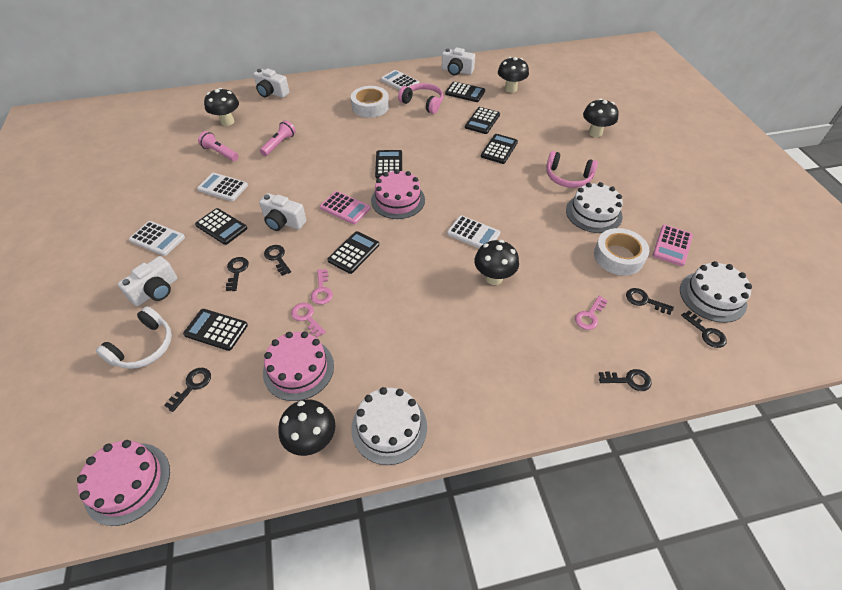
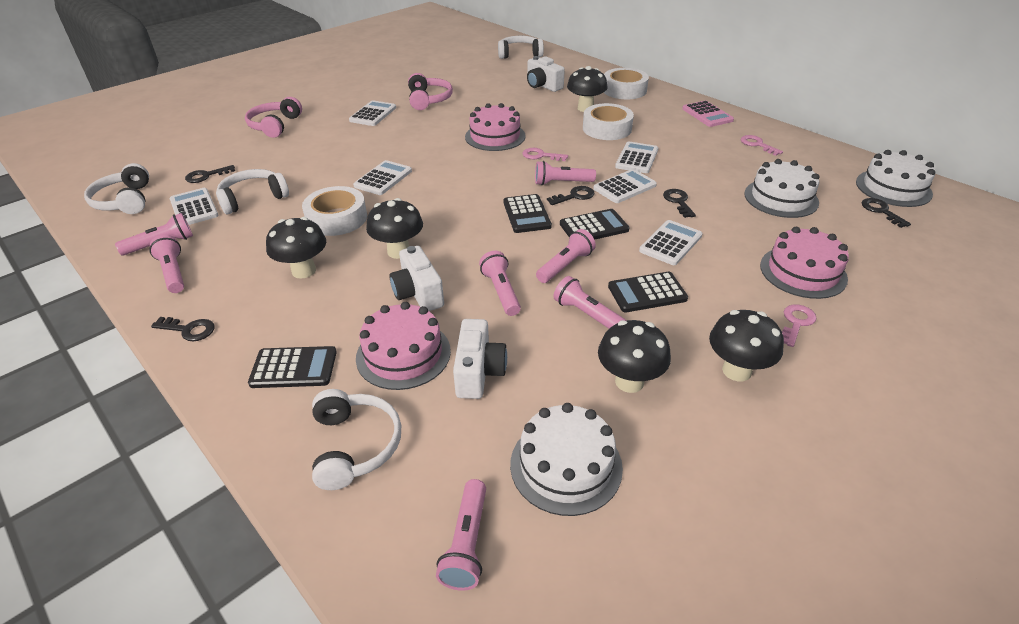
black calculator: [183,309,248,351] [195,208,247,245] [327,231,379,274] [375,150,402,179] [445,82,485,102] [465,107,500,134] [481,134,518,164] = 7 -> [248,346,337,388] [503,194,552,233] [560,209,630,240] [608,272,688,312] = 4
black key: [164,368,211,412] [226,257,249,291] [264,245,291,276] [599,369,652,391] [626,288,674,315] [681,311,727,348] = 6 -> [151,317,215,341] [185,165,235,183] [547,186,595,205] [663,189,696,218] [862,198,911,228] = 5
pink calculator: [320,191,371,224] [653,225,693,266] = 2 -> [682,101,734,127] = 1
pink flashlight: [198,131,238,161] [260,120,296,156] = 2 -> [115,213,193,255] [149,235,184,293] [436,479,486,591] [479,251,521,316] [535,161,596,185] [536,229,596,283] [553,276,627,329] = 7
white calculator: [129,221,185,256] [197,173,248,201] [381,70,420,90] [447,215,500,248] = 4 -> [170,188,219,225] [349,100,396,126] [353,160,412,195] [593,169,657,203] [615,142,658,173] [639,220,703,265] = 6
white camera: [118,256,178,306] [253,69,289,98] [259,193,306,231] [442,47,475,75] = 4 -> [390,246,444,311] [453,319,507,399] [527,56,565,92] = 3
white headphones: [96,306,172,369] = 1 -> [84,163,149,214] [216,169,289,214] [312,389,401,490] [498,36,544,59] = 4
white tape: [351,86,389,118] [594,228,650,275] = 2 -> [302,186,367,236] [583,103,634,140] [604,68,649,99] = 3

